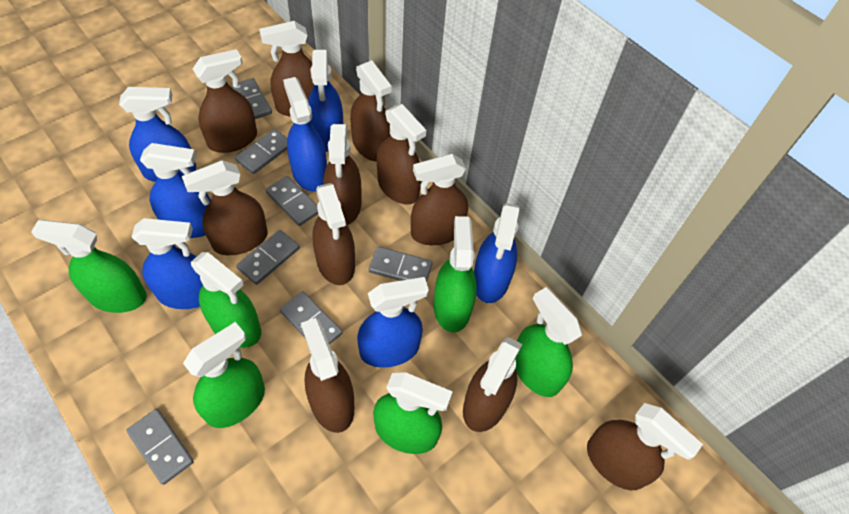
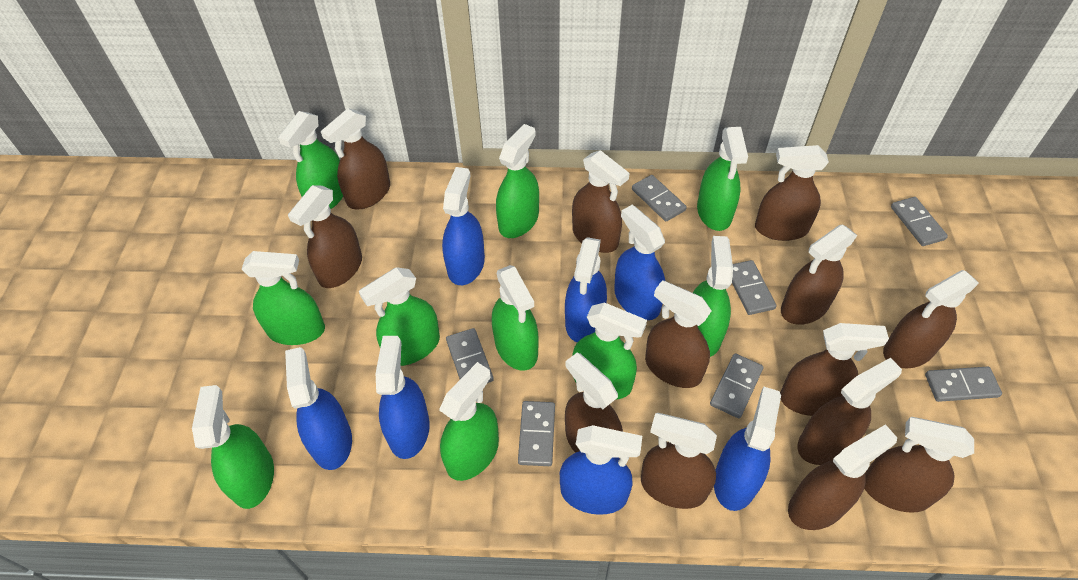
brown spray bottle: [182,161,268,255] [193,49,257,153] [259,21,314,117] [301,318,354,433] [312,183,355,285] [323,124,361,225] [350,60,392,162] [377,104,426,205] [411,154,468,245] [463,337,523,432] [587,403,703,490] = 11 -> [288,185,362,288] [321,108,390,209] [565,353,623,453] [572,150,630,253] [641,413,717,509] [645,280,711,388] [755,145,829,241] [780,323,889,416] [781,224,858,325] [788,424,897,530] [797,358,902,465] [864,417,974,513] [883,270,979,368] = 13
green spray bottle: [31,220,147,313] [183,322,265,428] [191,252,261,348] [373,372,453,454] [433,216,477,332] [515,287,582,397] = 6 -> [192,385,274,509] [242,251,325,345] [278,111,343,209] [359,267,440,366] [439,362,499,481] [492,265,539,371] [496,124,539,238] [572,303,647,399] [693,236,733,357] [697,127,748,231] = 10

